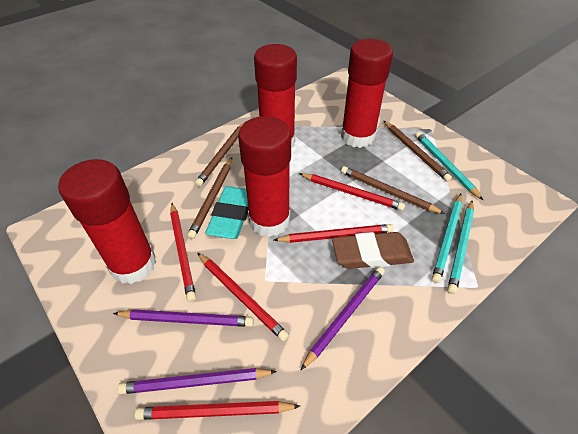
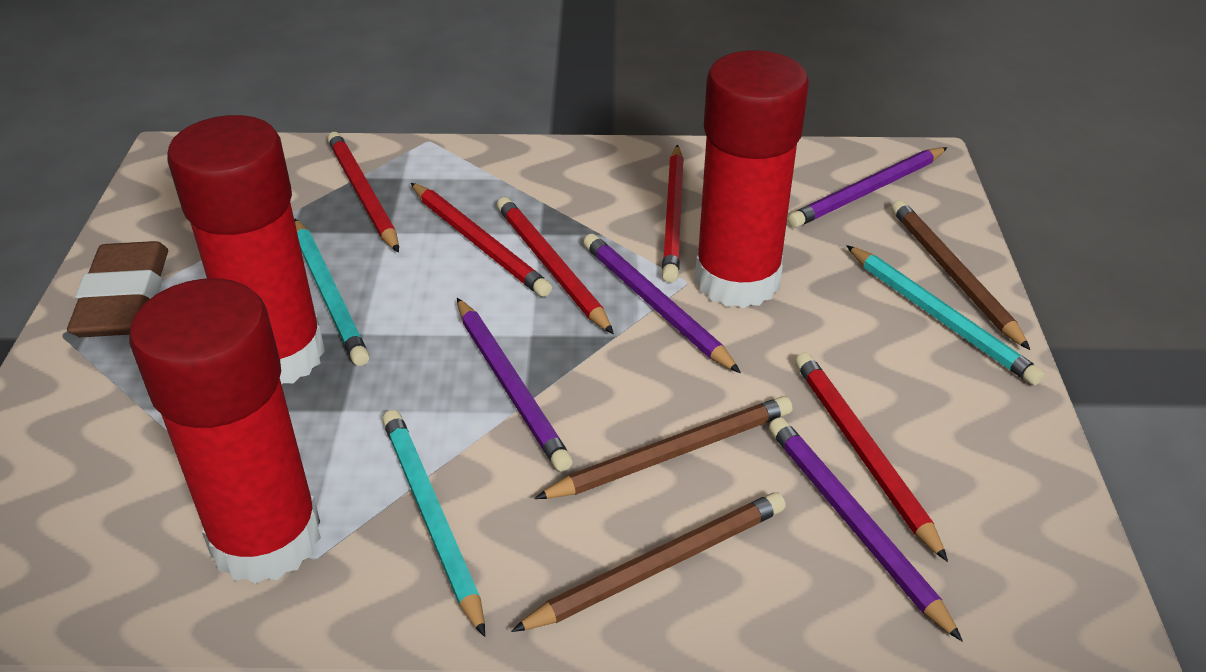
brown pencil: [187,157,232,239] [195,122,245,187] [341,166,445,214] [384,121,452,182] = 4 -> [511,492,786,632] [534,396,792,499] [891,200,1030,350] = 3
purple pencil: [113,309,254,327] [117,368,277,394] [301,267,385,370] = 3 -> [457,298,573,472] [583,234,741,373] [769,417,962,641] [788,147,948,228] = 4
red glue stick: [58,159,156,284] [238,116,291,237] [254,44,297,148] [341,39,393,148] = 4 -> [129,278,321,584] [167,115,325,384] [695,50,809,308] = 3
turquoise eraser: [205,186,249,239] = 1 -> none = 0

